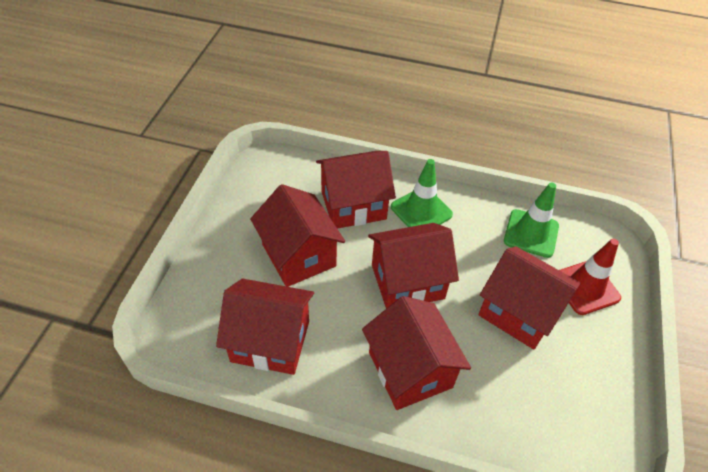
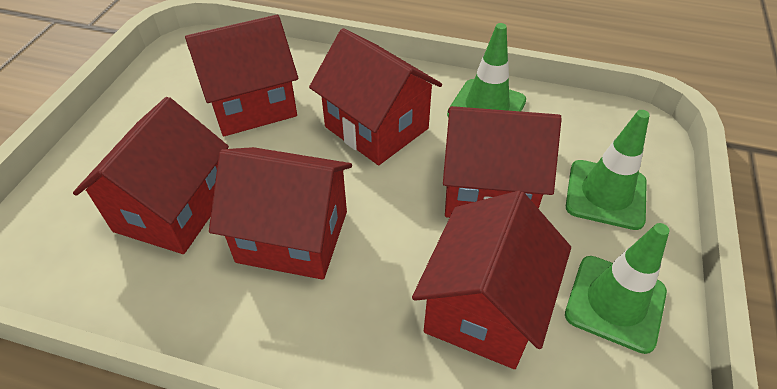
green traffic cone: [391,159,453,227] [504,182,559,258] = 2 -> [447,23,526,118] [565,223,669,354] [566,110,650,230] = 3
red traffic cone: [559,239,621,315] = 1 -> none = 0

